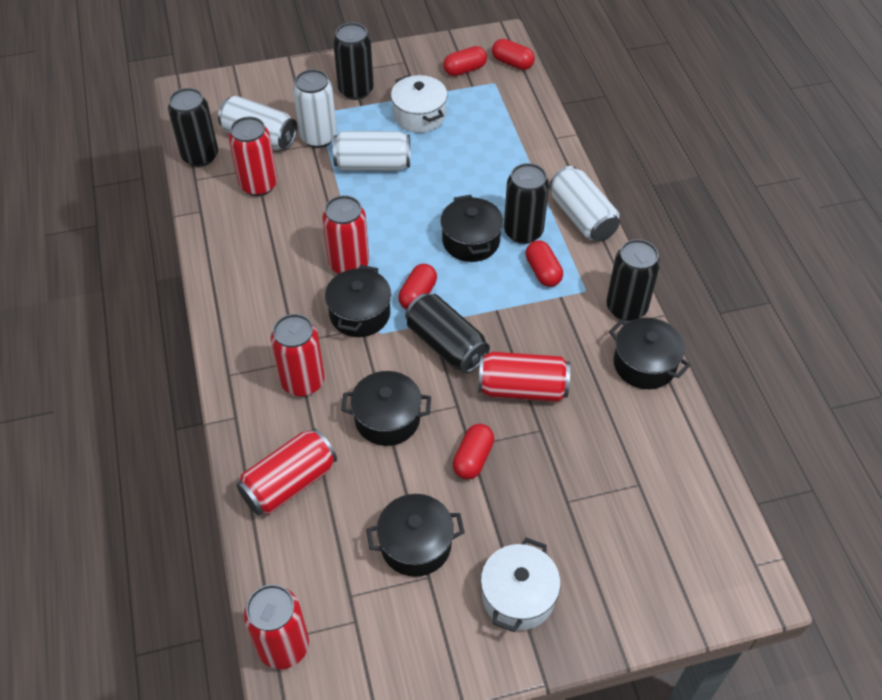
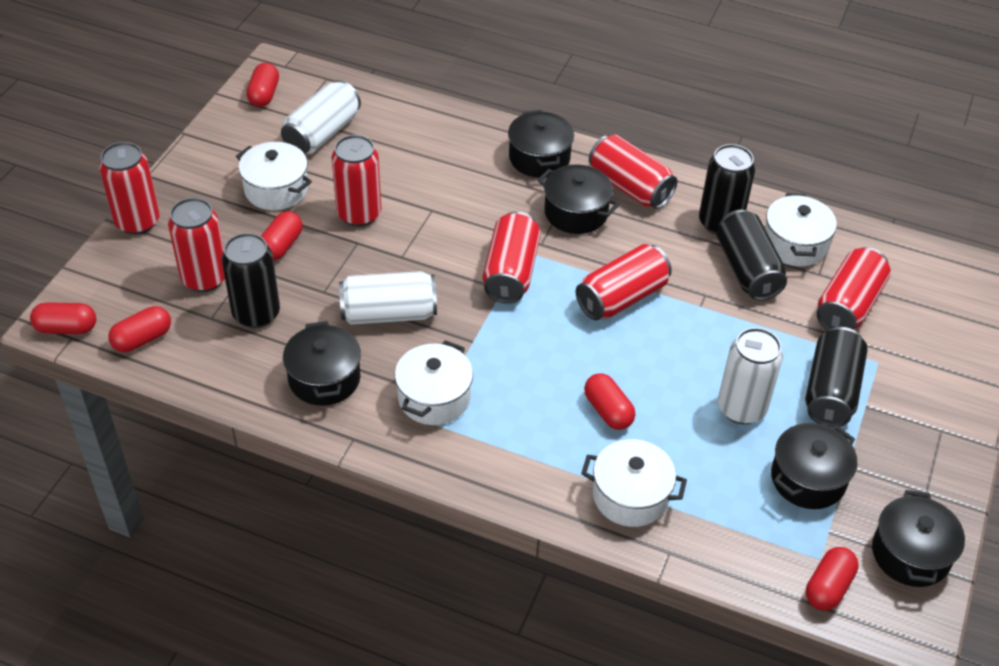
black can: [168,88,218,167] [333,23,374,100] [405,293,490,373] [504,163,549,244] [606,239,660,321] = 5 -> [222,233,280,328] [699,144,755,234] [716,210,787,301] [805,327,868,427] = 4
red can: [229,117,277,196] [237,428,337,516] [244,584,309,669] [271,314,325,397] [322,195,369,274] [478,352,570,402] = 6 -> [99,142,160,235] [168,198,225,292] [332,135,381,227] [482,212,540,304] [576,244,672,320] [589,135,677,209] [816,247,891,331] = 7
red capsule: [398,264,437,310] [443,46,487,76] [453,424,494,480] [492,39,535,70] [526,240,563,287] = 5 -> [30,302,96,334] [108,306,171,352] [246,63,279,107] [261,211,302,261] [584,373,635,430] [806,547,859,611] = 6
white can: [218,96,297,150] [293,69,337,148] [333,131,410,171] [549,166,620,242] = 4 -> [281,80,361,154] [339,271,437,325] [718,328,783,424] = 3
white pot: [391,75,447,133] [481,538,561,632] = 2 -> [236,142,312,210] [395,340,473,425] [581,439,687,527] [765,193,837,266] = 4

